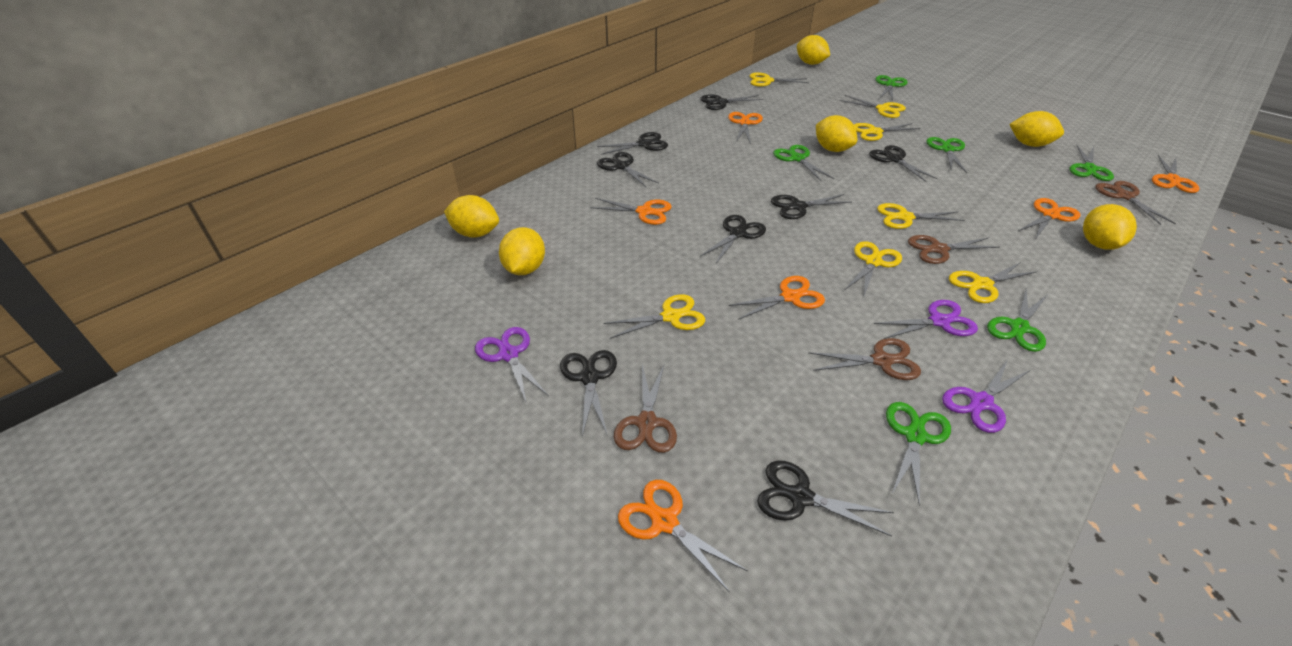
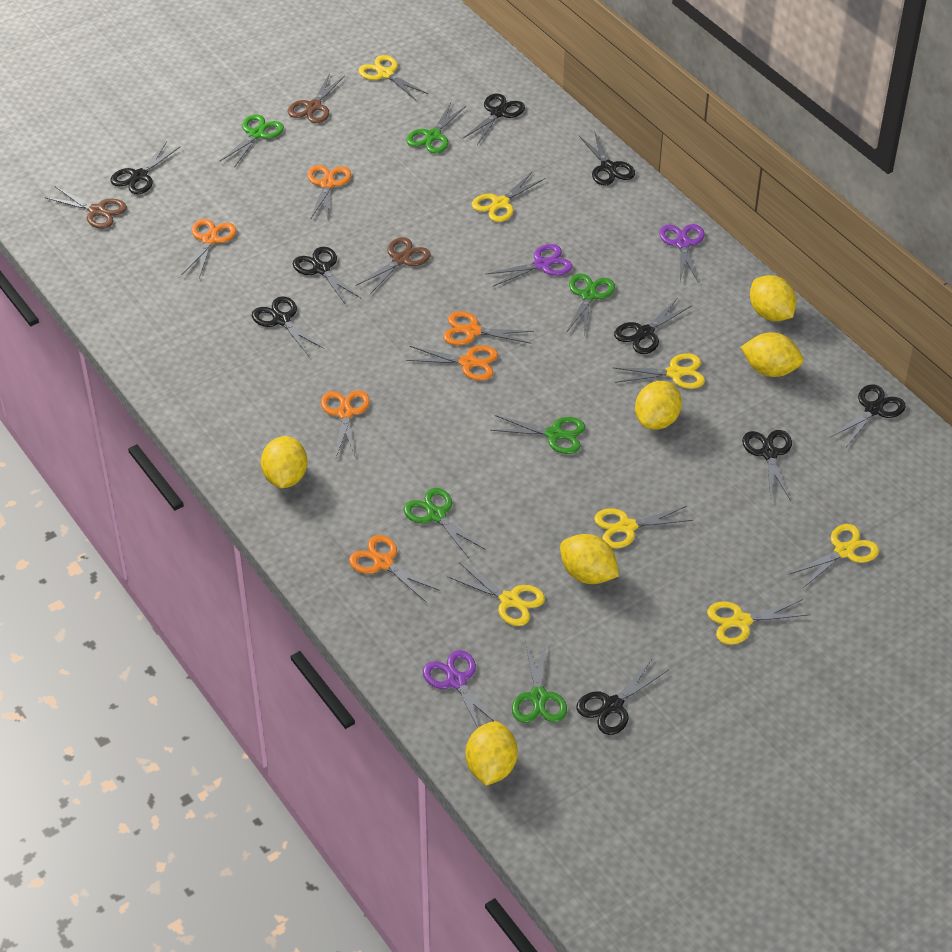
black scissors: [560,350,617,437] [597,132,668,155] [597,152,659,188] [700,94,763,110] [700,215,766,263] [757,461,894,537] [771,194,852,219] [869,145,938,182] = 8 -> [111,142,180,195] [252,296,324,356] [293,247,361,304] [463,94,525,145] [576,659,669,735] [579,130,635,185] [614,298,691,354] [742,430,792,501] [830,384,906,447] = 9
brown scissors: [614,365,677,453] [808,338,921,380] [908,235,1000,264] [1096,181,1176,225] = 4 -> [45,187,127,229] [288,73,345,123] [356,237,431,294] = 3

